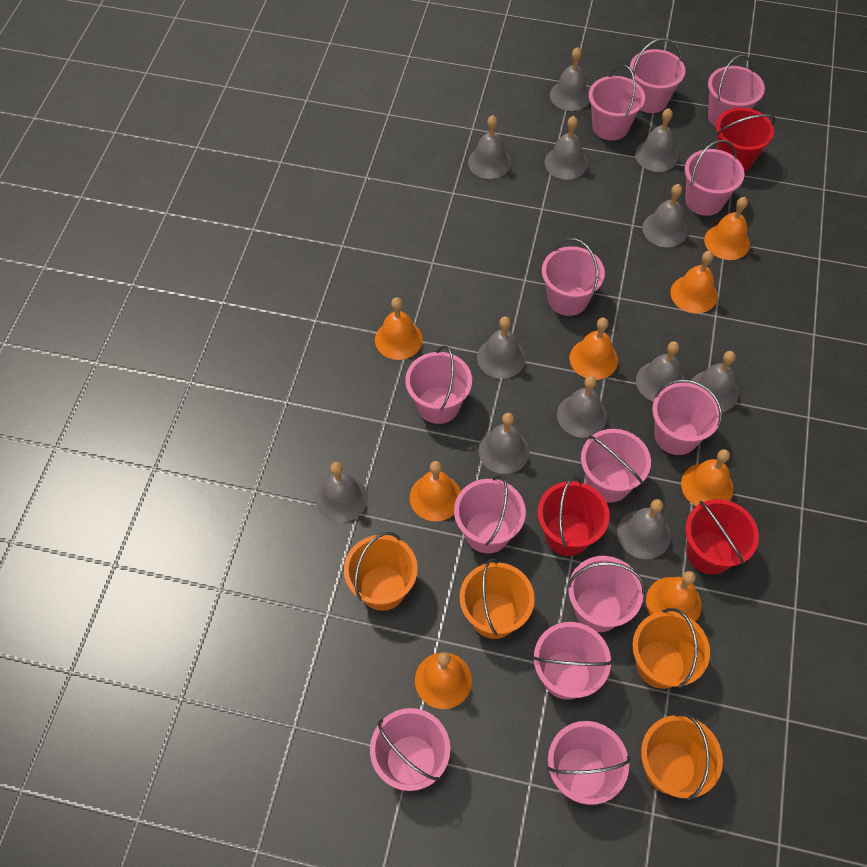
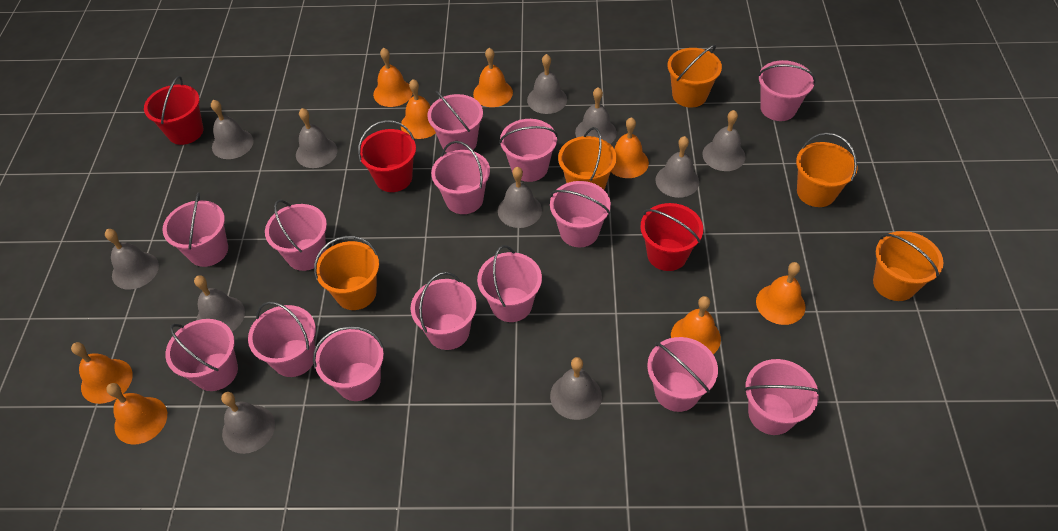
grey bell: [316,462,368,522] [468,115,511,179] [477,316,526,379] [478,413,530,474] [545,116,588,180] [550,47,590,111] [557,376,607,438] [617,499,671,559] [635,108,678,172] [636,341,685,402] [642,184,688,247] [692,351,739,412] = 12 -> [105,229,159,290] [194,275,245,332] [211,100,254,159] [221,392,275,454] [296,108,338,168] [498,167,542,228] [527,54,567,114] [550,357,602,420] [575,87,617,144] [655,136,699,198] [702,110,746,171] = 11
orange bucket: [344,532,418,611] [459,559,535,639] [632,608,710,689] [641,713,723,800] = 4 -> [314,236,379,310] [558,127,617,190] [668,45,722,108] [796,133,858,207] [873,231,944,301] = 5
pink bucket: [370,708,450,791] [405,346,472,424] [454,475,526,553] [532,622,613,700] [542,238,605,316] [547,721,631,805] [567,556,645,632] [581,429,651,503] [589,65,645,140] [630,38,686,113] [652,379,722,455] [685,140,745,216] [708,54,765,127] = 13 -> [162,193,228,267] [165,319,238,391] [248,301,316,377] [265,200,327,271] [313,326,384,401] [411,272,477,350] [428,91,483,153] [431,141,490,214] [477,245,542,322] [499,119,558,182] [550,181,611,247] [647,337,718,412] [744,359,821,435] [758,60,816,121] = 14

